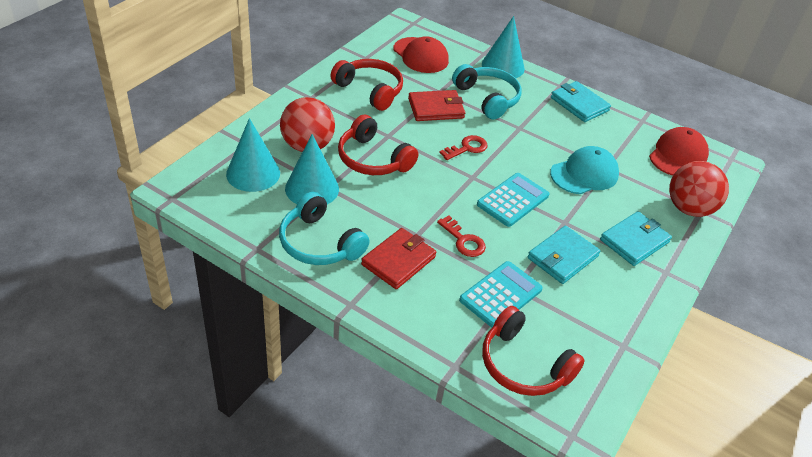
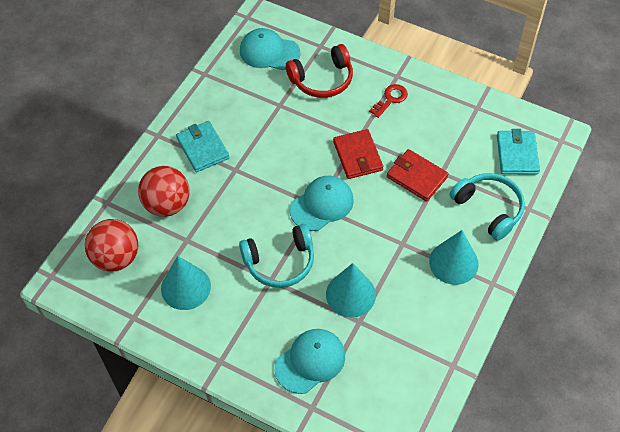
red cap: [393,36,449,73] [649,127,709,175] = 2 -> none = 0
red headphones: [330,59,403,111] [338,115,418,175] [482,306,585,396] = 3 -> [286,44,353,98] = 1
red key: [437,215,486,257] [439,135,488,160] = 2 -> [369,84,408,118] = 1
turquoise calculator: [459,261,543,328] [477,173,549,227] = 2 -> none = 0
turquoise cap: [550,146,619,194] = 1 -> [240,28,300,70] [275,329,345,394] [290,176,354,231] = 3
turquoise wallet: [528,226,600,284] [551,81,611,122] [600,211,672,266] = 3 -> [176,121,230,173] [497,129,540,174] = 2

